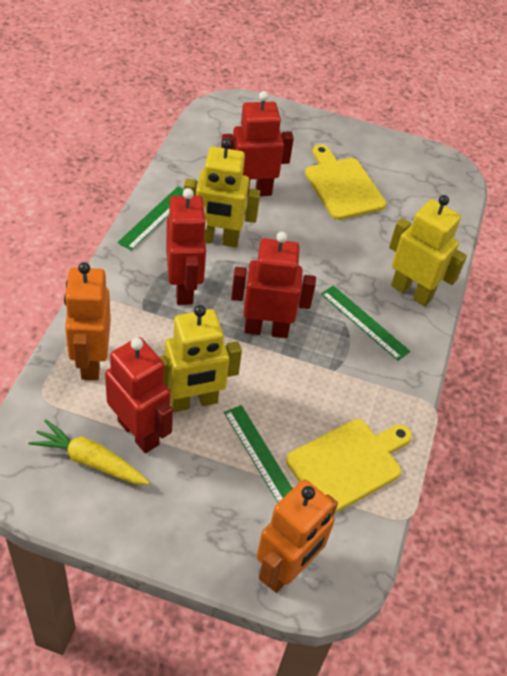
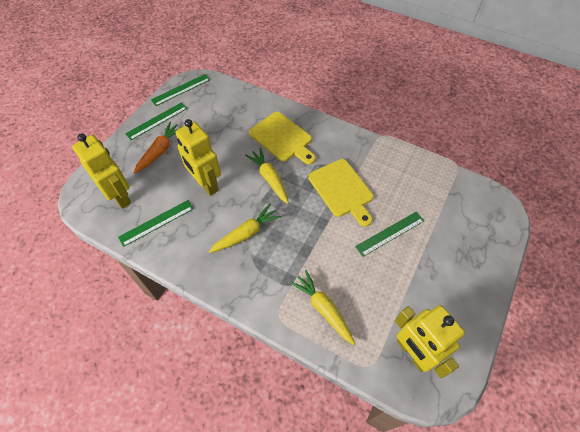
green ruler: [117,187,184,251] [224,405,293,503] [321,285,411,361] = 3 -> [118,200,193,247] [125,102,187,140] [151,74,210,106] [355,212,424,257] = 4
orange carrot: none = 0 -> [134,121,180,174] = 1
orange robot: [64,262,111,380] [257,479,338,593] = 2 -> none = 0
red robot: [105,337,173,453] [166,188,207,305] [221,91,294,197] [231,232,316,338] = 4 -> none = 0
yellow carrot: [29,419,150,485] = 1 -> [209,204,282,253] [245,148,289,204] [290,270,355,345] = 3

